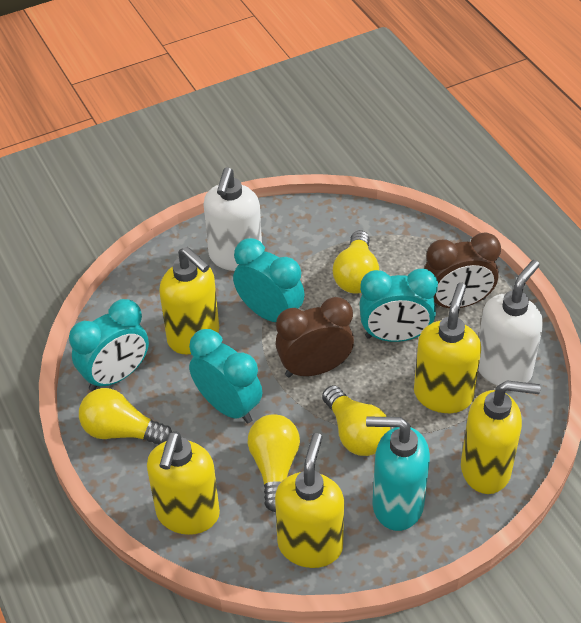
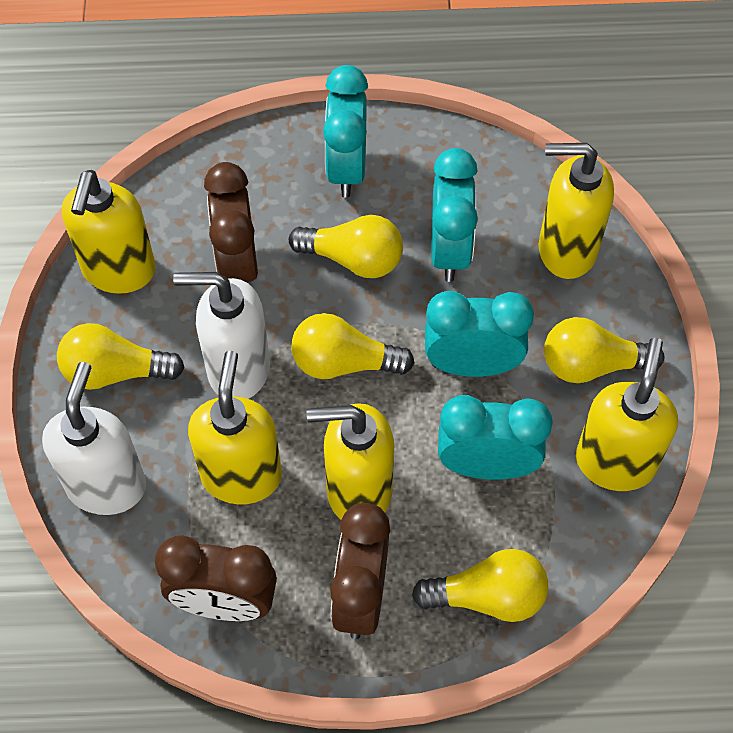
brown clock: [275,297,354,377] [424,232,501,308] = 2 -> [155,535,277,621] [204,162,258,282] [330,503,390,639] = 3
turquoise soap dispenser: [366,417,430,531] = 1 -> none = 0
yellow light bulb: [79,388,172,444] [248,414,300,512] [322,385,390,456] [333,230,379,293] = 4 -> [57,323,185,390] [289,215,403,278] [291,313,414,379] [412,549,548,622] [544,317,664,383] = 5

